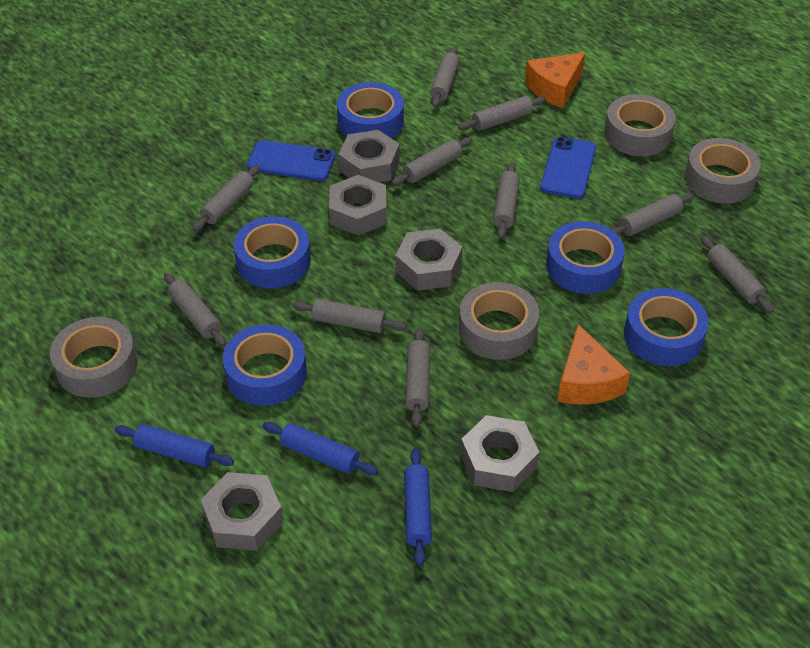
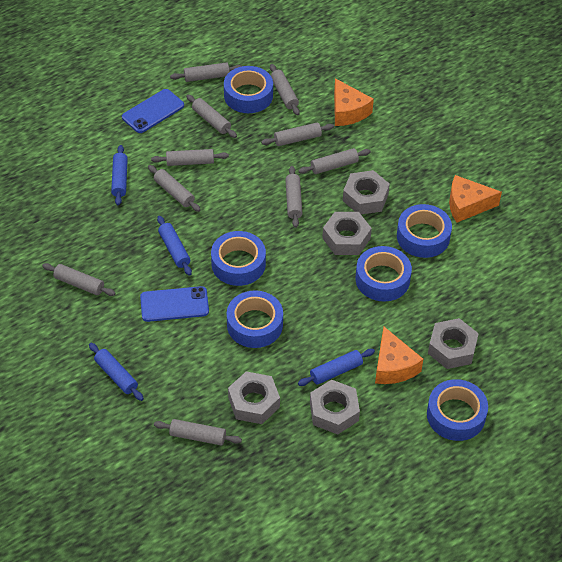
blue rolling pin: [115,424,234,467] [263,422,378,475] [404,448,432,566] = 3 -> [89,343,144,401] [111,145,128,205] [157,216,192,276] [298,349,375,386] = 4
blue tape: [223,324,307,406] [234,216,311,288] [337,82,404,138] [546,221,625,294] [624,288,709,366] = 5 -> [211,231,266,286] [224,66,273,113] [227,290,283,348] [356,246,412,302] [397,204,452,258] [427,379,488,441] = 6
grey tape: [50,317,138,398] [459,282,539,360] [604,94,676,156] [685,138,761,203] = 4 -> none = 0
orange cheese: [525,52,585,108] [557,324,630,405] = 2 -> [334,78,374,126] [375,326,423,384] [449,175,502,222] = 3

